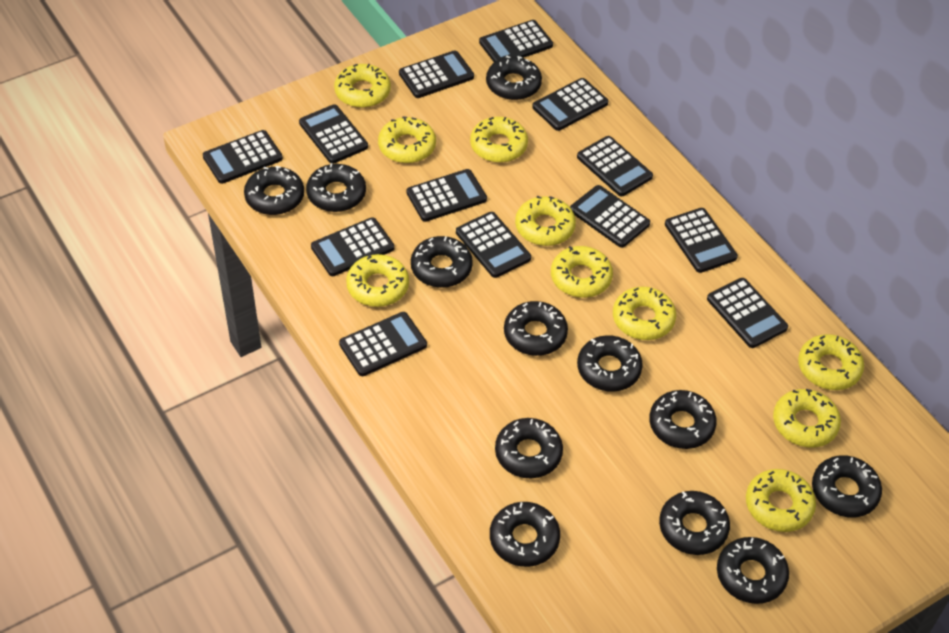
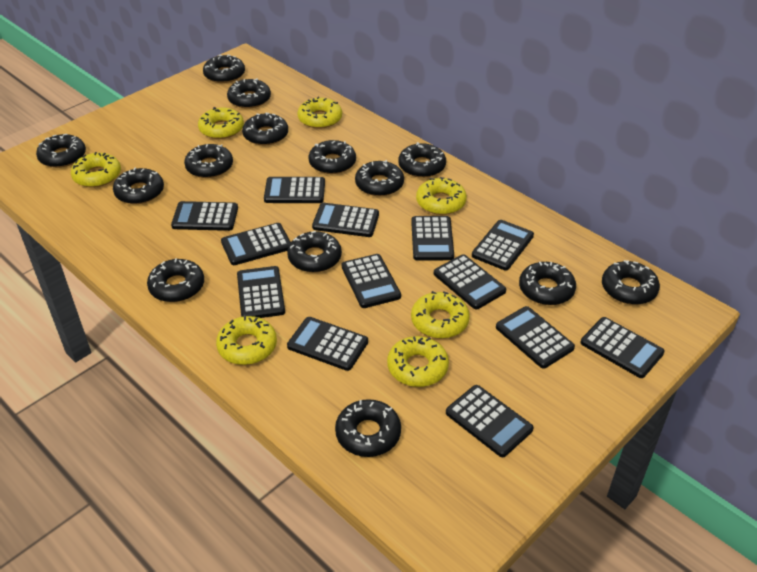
black donut: [244,166,304,215] [306,163,366,212] [411,236,473,288] [486,56,542,100] [490,502,560,567] [495,418,563,479] [504,301,568,356] [577,335,643,392] [649,390,717,449] [659,491,730,555] [717,537,789,604] [812,455,882,517] = 12 -> [36,134,86,168] [113,168,164,204] [147,258,204,302] [184,144,233,178] [203,54,245,83] [227,78,271,109] [242,113,288,145] [287,231,342,273] [309,140,356,174] [335,399,401,457] [355,160,404,196] [398,142,446,178] [519,262,576,305] [602,260,660,305] = 14
yellow donut: [334,64,391,108] [346,254,409,307] [378,117,436,163] [470,117,528,163] [515,196,576,246] [551,246,613,298] [613,286,676,340] [746,469,816,532] [773,389,841,447] [798,334,864,390] = 10 -> [71,152,121,188] [198,107,244,139] [216,316,277,365] [297,97,342,129] [387,336,449,387] [411,291,470,338] [416,177,467,215] = 7

